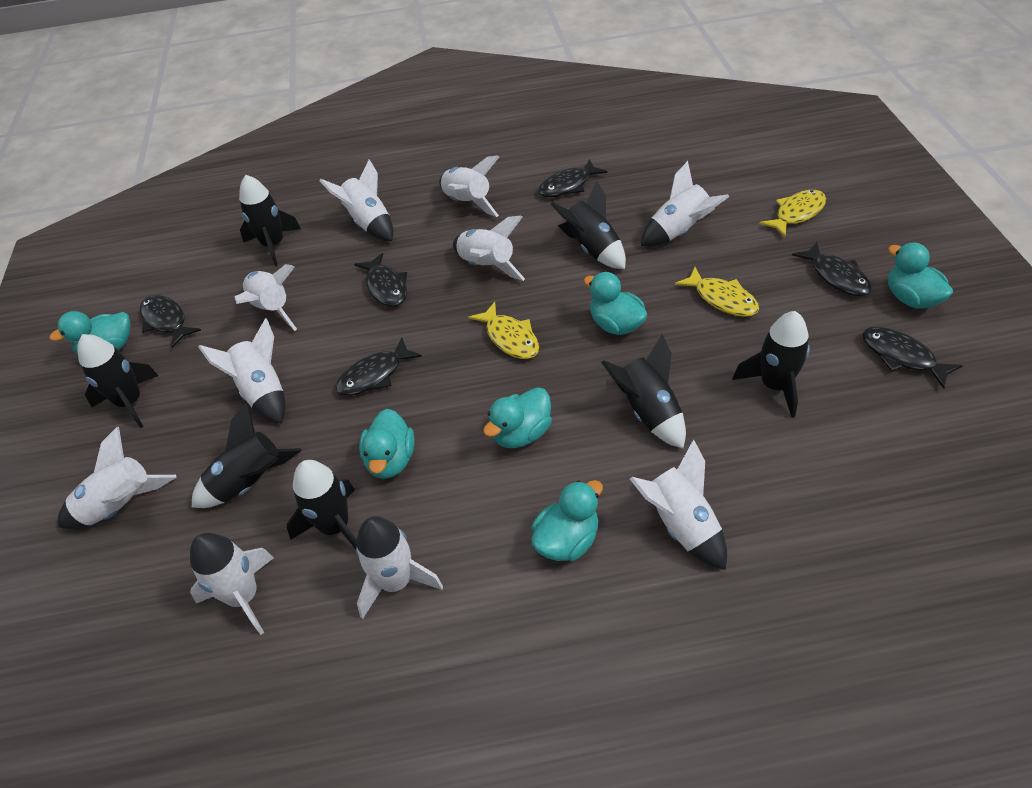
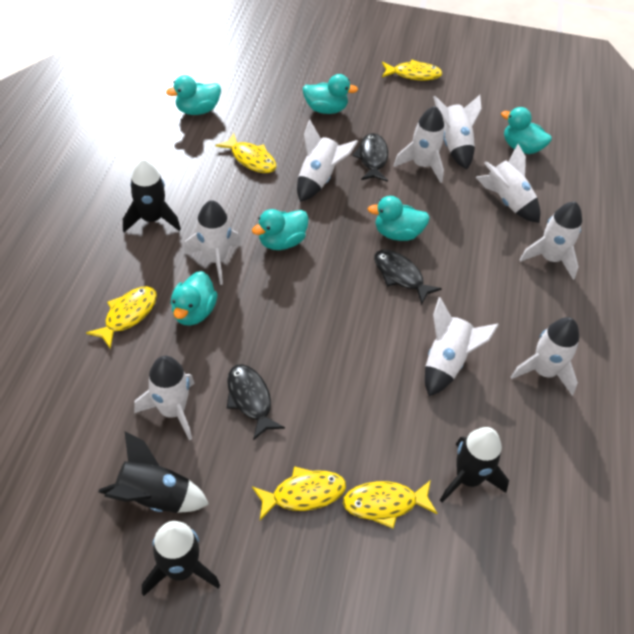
black fish: [140,295,201,348] [335,338,422,396] [354,253,407,307] [538,159,607,197] [792,242,871,297] [862,327,962,389] = 6 -> [227,364,285,440] [352,133,388,181] [374,250,442,305] = 3
black rocket: [77,334,159,428] [192,402,302,508] [239,175,301,266] [287,460,357,549] [550,181,626,269] [601,334,686,448] [732,311,810,418] = 7 -> [98,432,209,513] [123,159,181,232] [142,521,220,596] [440,427,509,502] = 4
white rocket: [58,427,177,529] [190,533,274,635] [198,318,285,424] [235,264,297,331] [319,159,393,241] [356,516,443,619] [439,155,499,217] [453,215,525,281] [630,439,727,570] [641,161,729,247] = 10 -> [134,356,195,441] [184,200,241,285] [297,120,358,202] [393,106,445,183] [425,297,499,396] [433,95,482,169] [476,144,540,223] [511,317,579,395] [519,201,582,280] = 9
yellow fish: [468,302,539,359] [675,267,759,317] [759,190,826,237] = 3 -> [86,286,157,349] [215,133,276,173] [252,466,346,520] [343,480,438,528] [382,60,442,80] = 5

